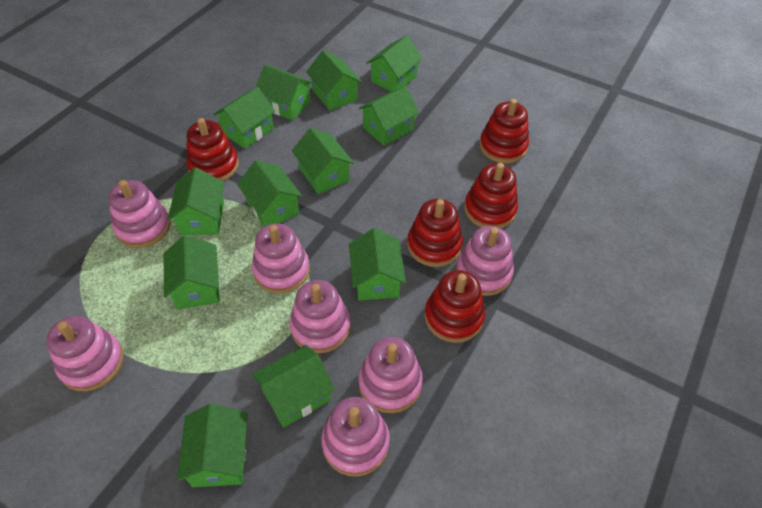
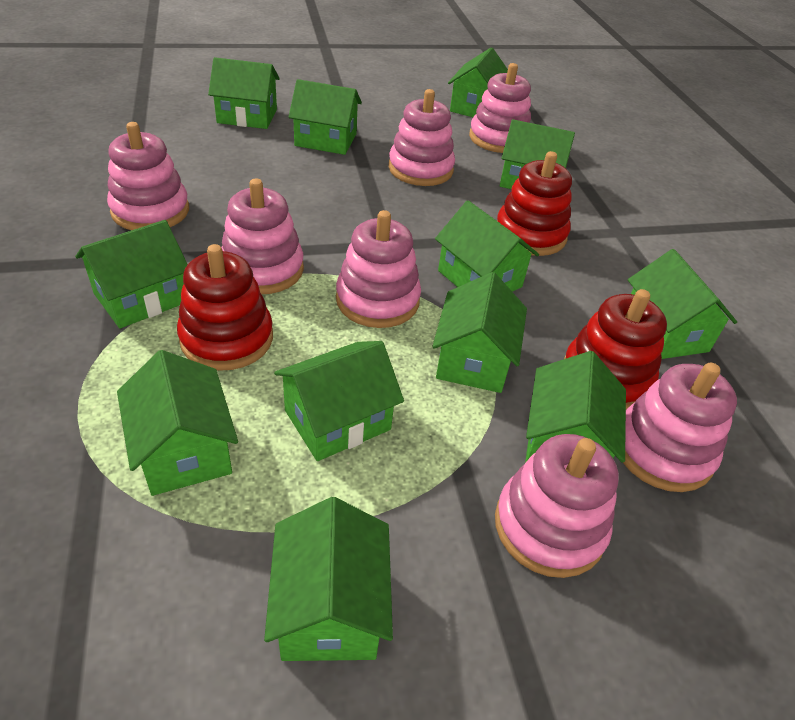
red stacking toy: [186,118,239,181] [407,199,463,267] [424,270,485,343] [464,163,518,229] [479,99,529,163] = 5 -> [177,244,273,371] [497,151,572,256] [564,289,667,409] = 3

